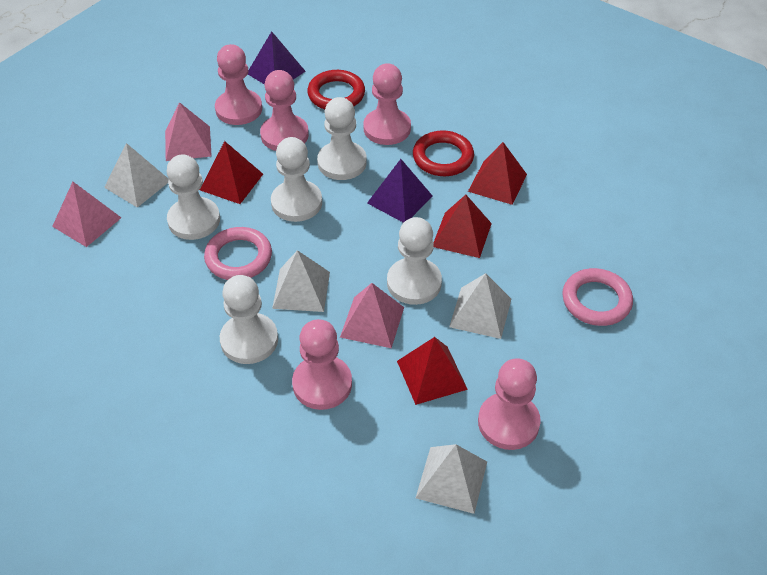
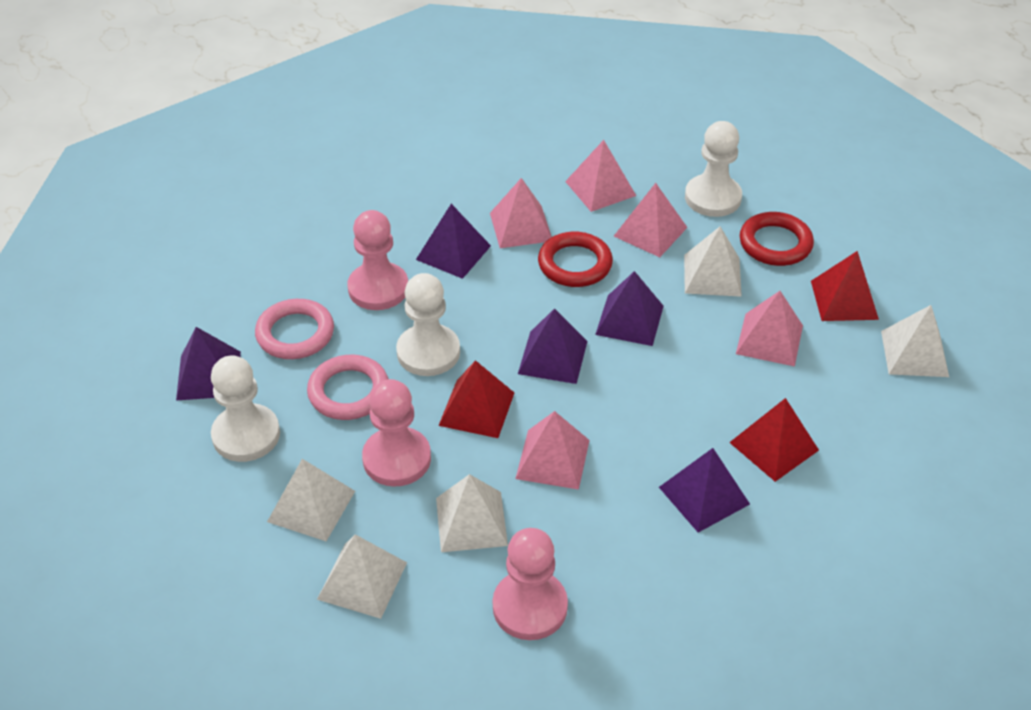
pink pawn: [215,44,262,125] [260,70,309,151] [292,319,352,410] [363,63,411,145] [478,358,541,450] = 5 -> [347,210,408,310] [362,379,431,487] [493,528,568,640] = 3
pink pyramid: [52,182,121,247] [165,102,212,161] [340,283,404,348] = 3 -> [490,178,552,248] [515,411,590,490] [565,140,636,212] [614,183,688,257] [736,291,803,367] = 5
purple pyramid: [248,31,305,85] [367,159,433,223] = 2 -> [176,327,241,401] [416,204,491,279] [518,308,587,384] [595,271,664,346] [659,448,750,533] = 5
red pyramid: [200,141,263,204] [397,337,468,405] [433,195,492,258] [468,142,527,205] = 4 -> [439,360,514,438] [729,398,819,482] [811,251,879,321] = 3
white pawn: [167,154,220,240] [220,275,278,364] [271,137,322,222] [317,97,367,180] [387,217,442,305] = 5 -> [211,355,280,462] [396,273,460,376] [685,121,742,217] = 3
white pyramid: [104,143,169,207] [272,250,330,312] [416,444,487,514] [449,273,511,339] = 4 -> [267,459,355,541] [317,534,407,619] [436,474,508,552] [684,227,742,297] [881,305,949,377] = 5

